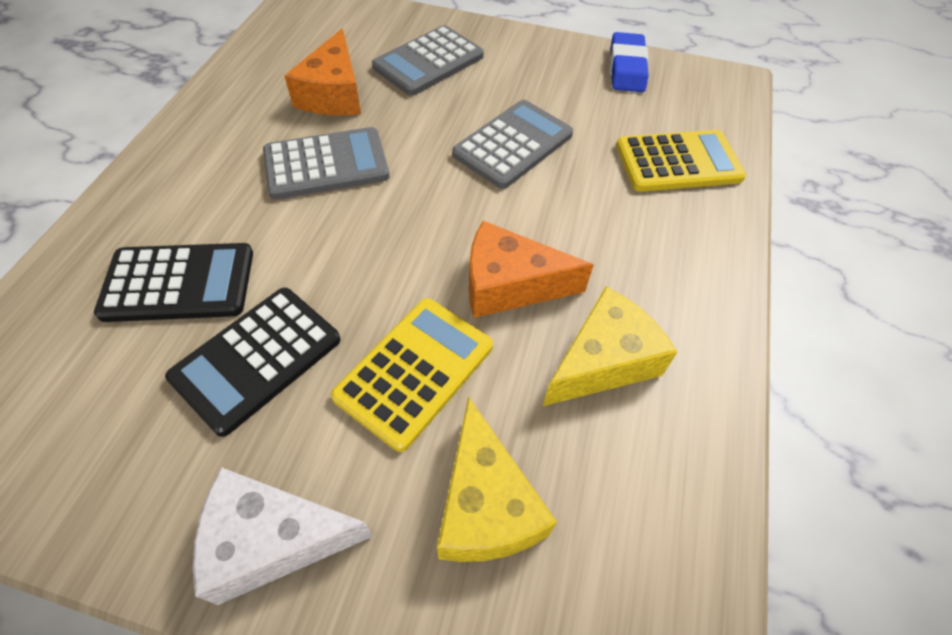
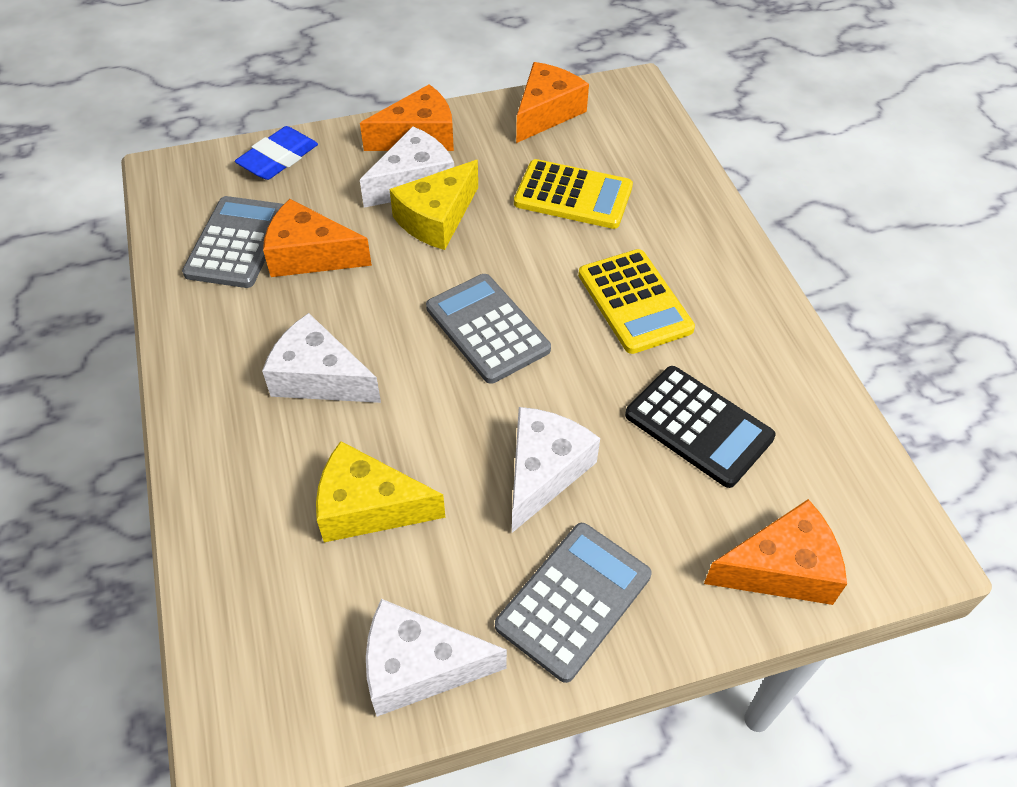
black calculator: [94,243,253,322] [165,287,340,437] = 2 -> [625,366,776,488] = 1
orange cheese: [284,29,361,115] [469,221,594,318] = 2 -> [263,199,372,277] [360,84,454,151] [516,62,589,143] [704,499,847,605] = 4
white cheese: [193,467,373,605] = 1 -> [262,313,381,403] [360,126,454,208] [366,599,507,717] [512,407,600,533] = 4

